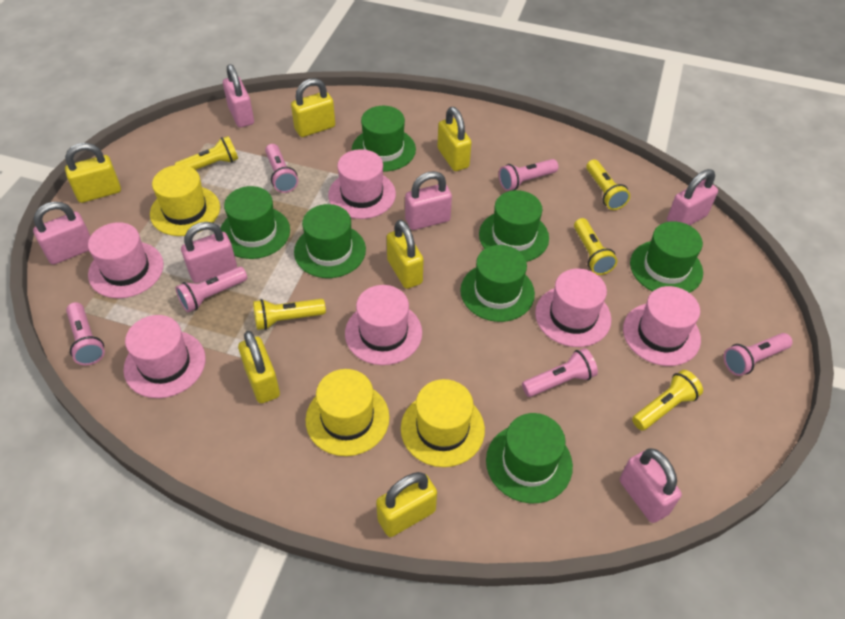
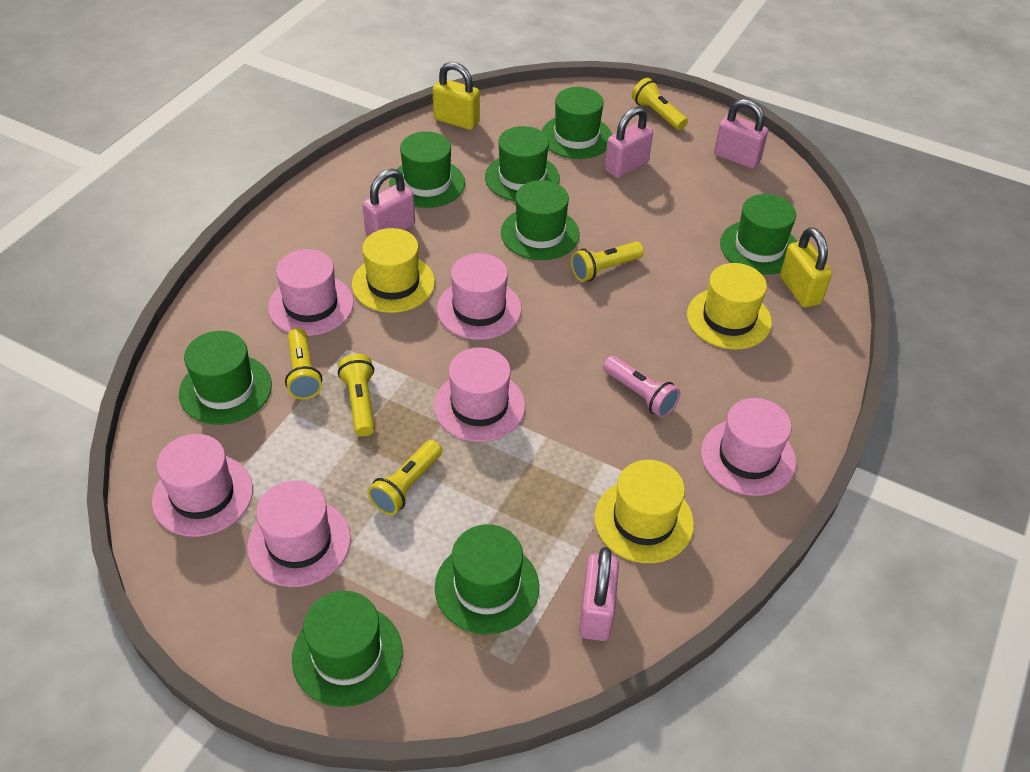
green hat: [220,186,290,259] [294,204,366,278] [352,106,416,172] [460,245,535,322] [479,190,549,262] [486,413,573,503] [630,221,703,293] = 7 -> [179,331,272,425] [292,591,403,707] [389,131,465,208] [435,524,539,634] [485,126,560,201] [501,180,580,260] [542,87,612,159] [720,194,797,275] = 8
pink flashlight: [66,302,105,365] [176,266,247,312] [265,144,298,193] [499,159,558,191] [522,348,598,397] [724,333,793,376] = 6 -> [603,356,681,418] = 1
pink padlock: [33,202,90,265] [181,222,237,283] [223,64,254,127] [405,171,452,230] [620,448,682,523] [667,169,718,226] = 6 -> [362,169,415,236] [579,547,619,641] [605,106,653,178] [714,99,768,169] = 4
yellow padlock: [65,143,121,203] [238,331,280,403] [291,78,335,137] [376,472,437,537] [387,220,424,289] [437,107,472,171] = 6 -> [432,62,480,130] [780,227,832,308] = 2

